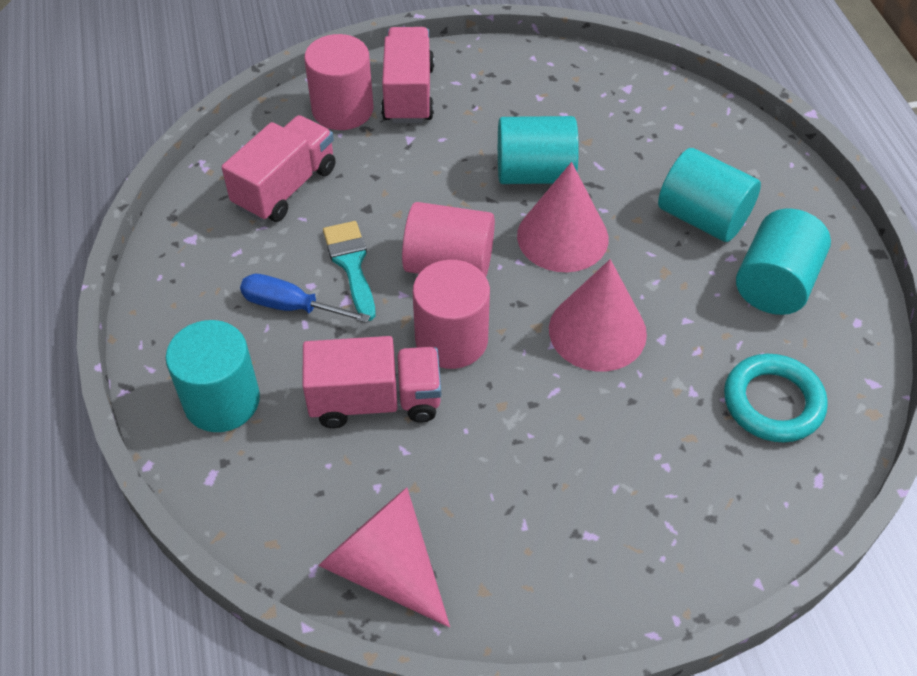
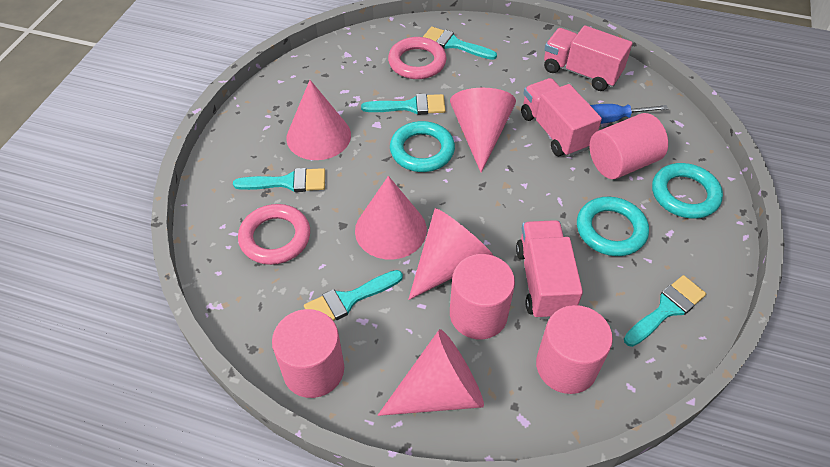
pink cone: [318,487,450,628] [517,162,609,272] [549,259,647,372] = 3 -> [286,80,351,160] [355,176,427,260] [378,329,484,416] [408,208,493,300] [450,88,516,173] = 5
pink cylinder: [304,34,373,130] [402,202,495,277] [413,260,490,369] = 3 -> [272,309,344,398] [450,254,515,339] [536,305,613,394] [589,113,668,179] = 4
pink ring: none = 0 -> [238,204,310,265] [388,37,447,79] = 2
turquoise brush: [323,221,375,321] = 1 -> [233,168,325,192] [304,270,403,321] [361,94,446,115] [423,26,497,60] [624,275,706,347] = 5
turquoise cylinder: [166,320,260,432] [498,116,579,184] [658,148,761,242] [736,209,831,315] = 4 -> none = 0
turquoise ring: [724,354,828,443] = 1 -> [390,121,455,172] [577,197,649,256] [652,163,723,219] = 3

